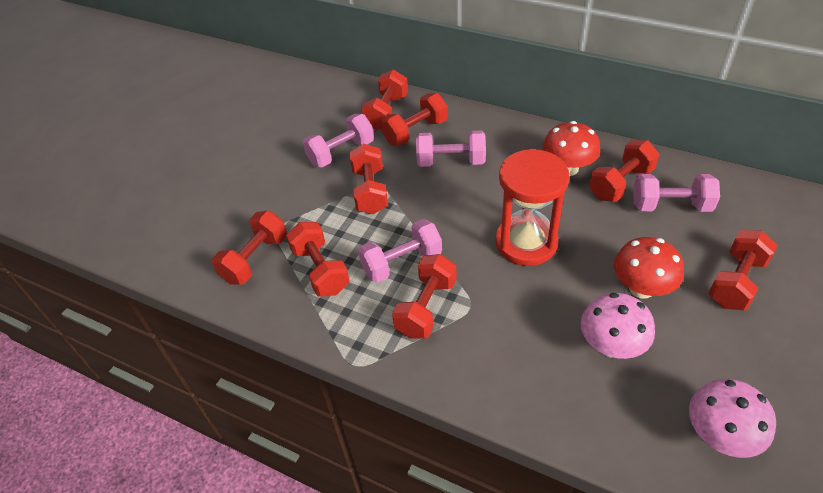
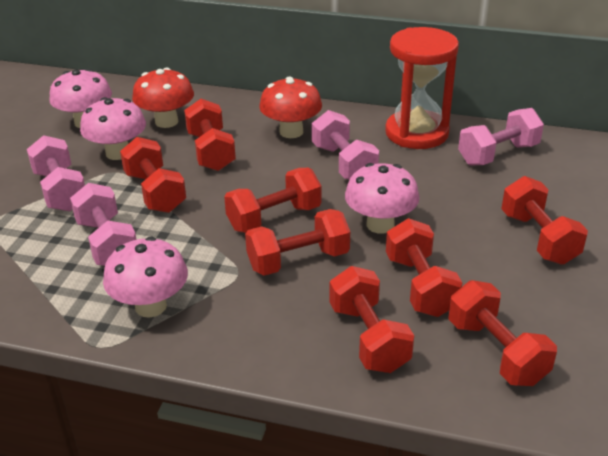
pink mushroom: [581,293,655,359] [689,379,776,458] = 2 -> [49,69,112,128] [80,97,146,160] [103,237,188,318] [345,163,420,234] = 4

